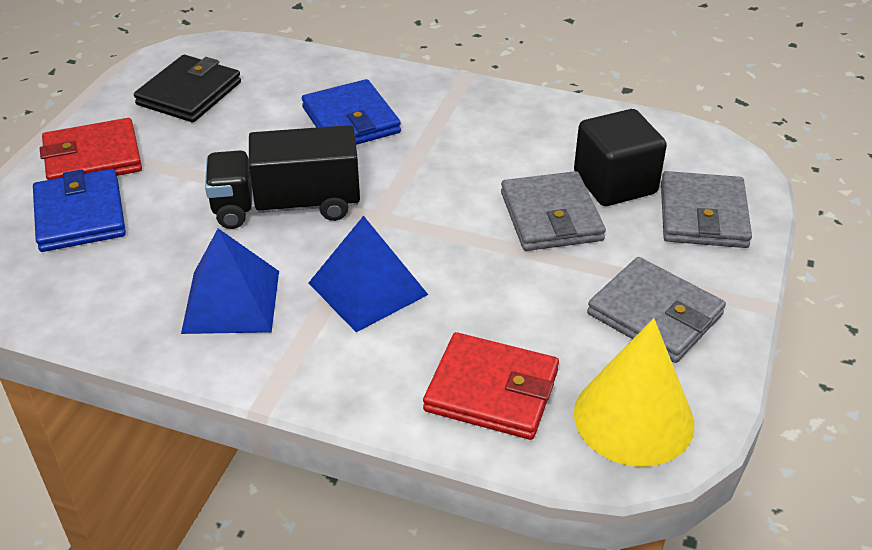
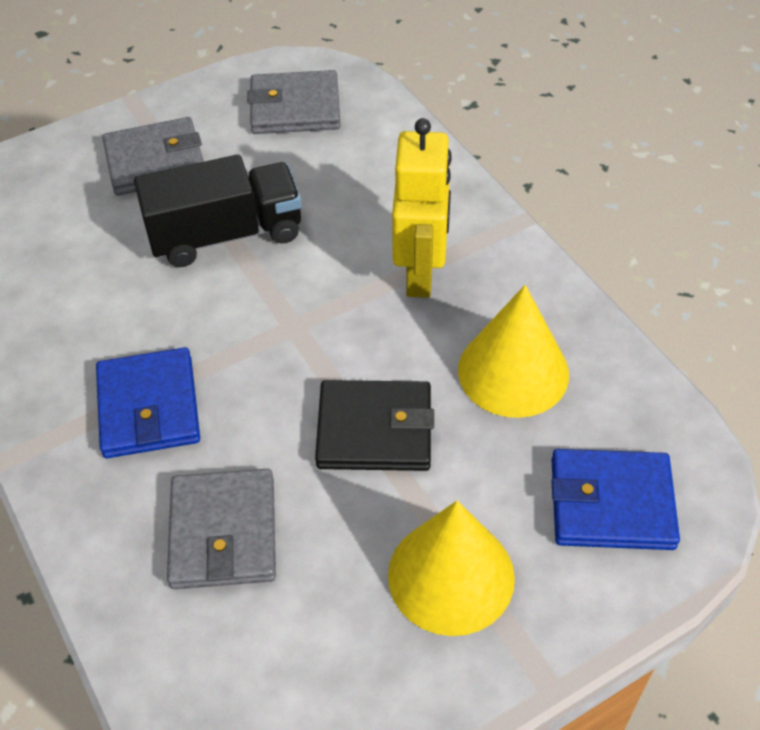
black cube: [574,109,667,206] = 1 -> none = 0
blue pyramid: [181,228,279,334] [309,216,428,332] = 2 -> none = 0
red wallet: [40,118,142,180] [423,332,559,440] = 2 -> none = 0
yellow cone: [574,318,694,467] = 1 -> [388,500,515,636] [458,285,569,418] = 2
yellow robot: none = 0 -> [392,118,452,298] = 1

